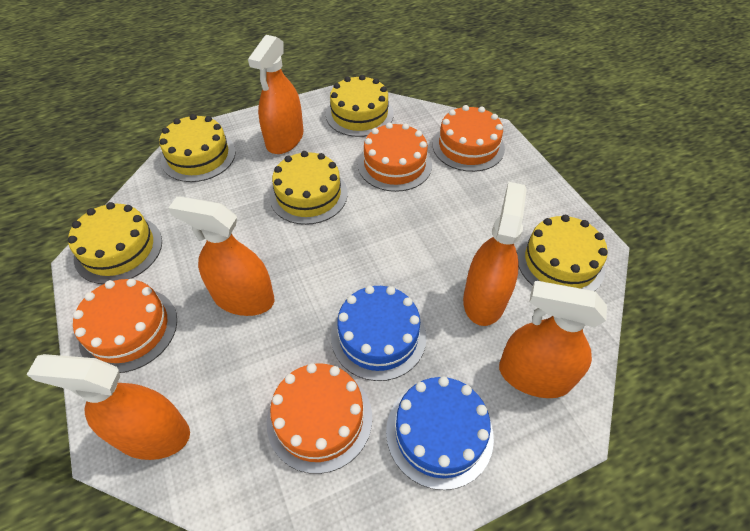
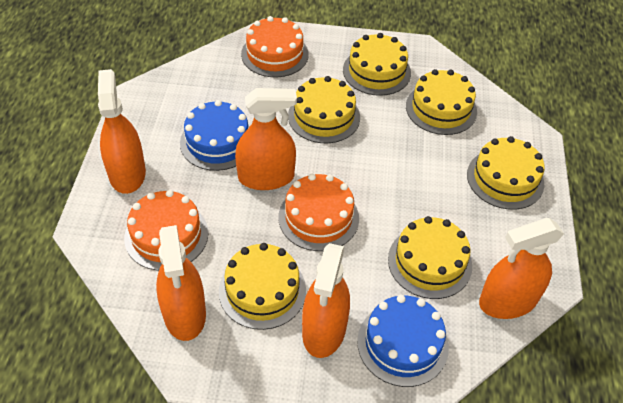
orange cake: [73,278,177,373] [267,363,372,474] [358,123,432,192] [433,105,505,172] = 4 -> [124,190,208,271] [241,16,309,77] [278,174,359,251] = 3
yellow cake: [68,202,162,284] [159,114,236,182] [269,151,348,225] [326,75,394,137] [517,215,608,291] = 5 -> [219,243,306,330] [288,76,360,143] [343,33,411,96] [388,216,472,299] [406,69,477,135] [467,136,545,210] = 6

